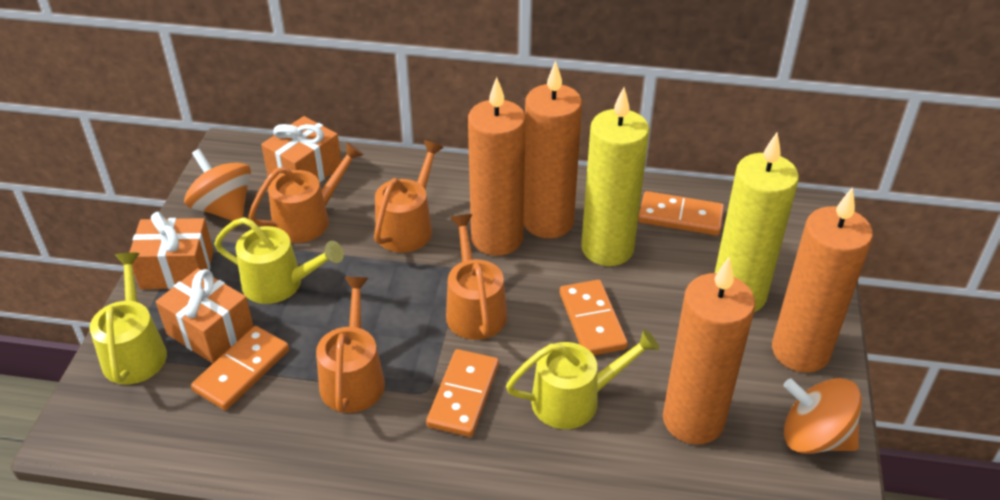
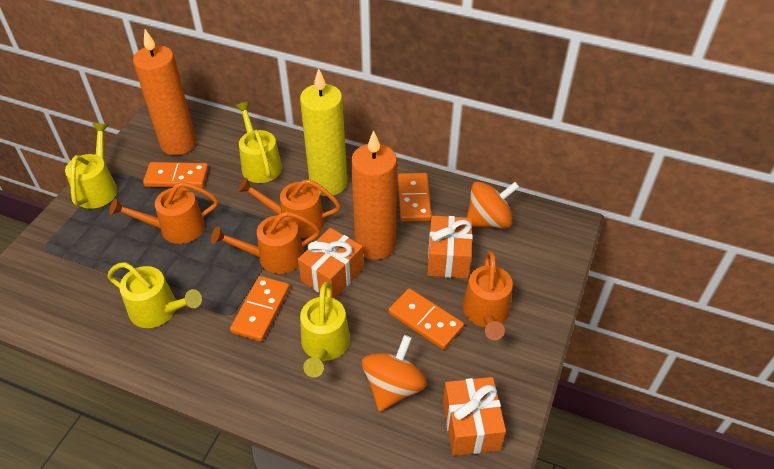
orange candle: [468,77,526,256] [524,61,582,238] [663,258,755,444] [772,187,873,373] = 4 -> [133,29,196,155] [351,130,397,260] = 2
yellow candle: [581,87,649,266] [715,132,799,312] = 2 -> [300,68,347,196] = 1
yellow watering can: [90,253,167,384] [214,217,344,304] [506,329,659,429] = 3 -> [65,123,118,209] [107,262,202,328] [235,102,282,183] [300,282,350,377] = 4

